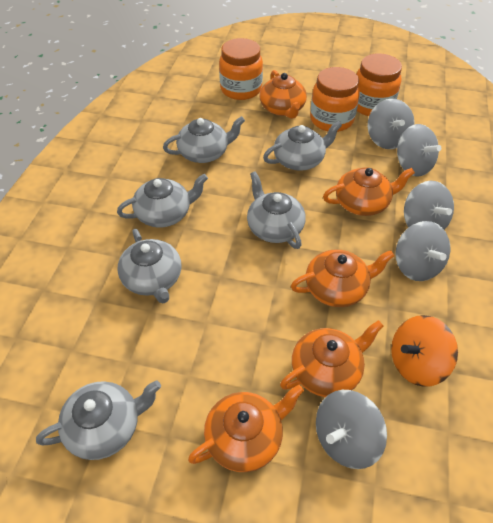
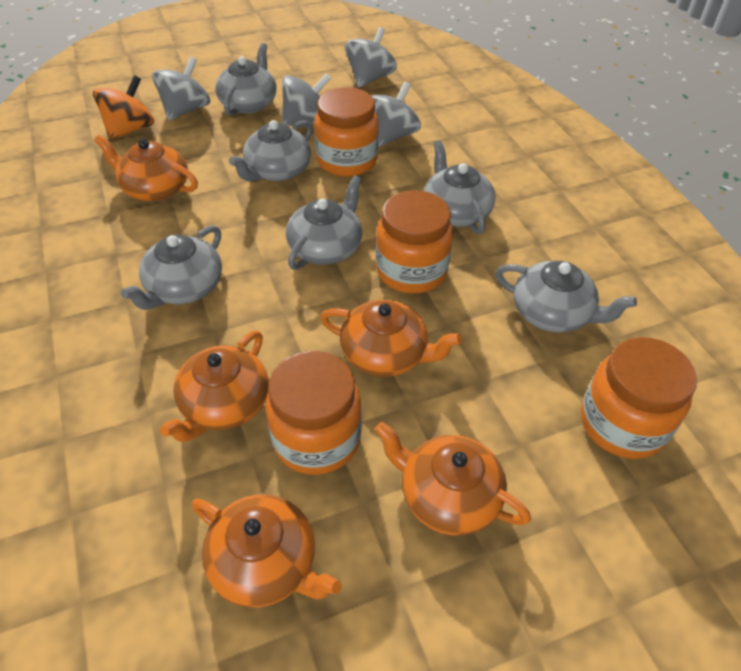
grey spinning top: [316,390,387,469] [368,99,414,149] [396,221,450,281] [397,124,441,177] [404,181,454,230] = 5 -> [152,57,210,121] [282,73,331,126] [345,27,397,87] [371,82,421,147] = 4
orange jar: [219,38,263,100] [310,67,359,132] [357,53,402,116] = 3 -> [265,351,362,475] [314,87,379,177] [376,190,453,293] [581,337,697,459] = 4

